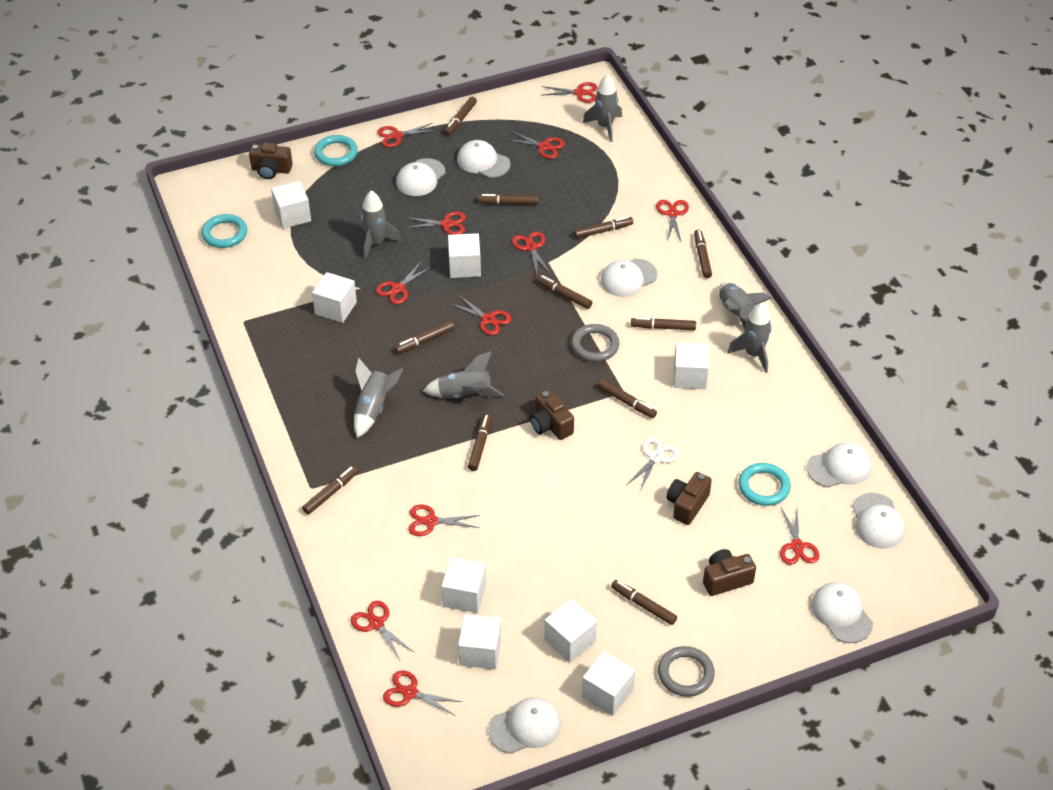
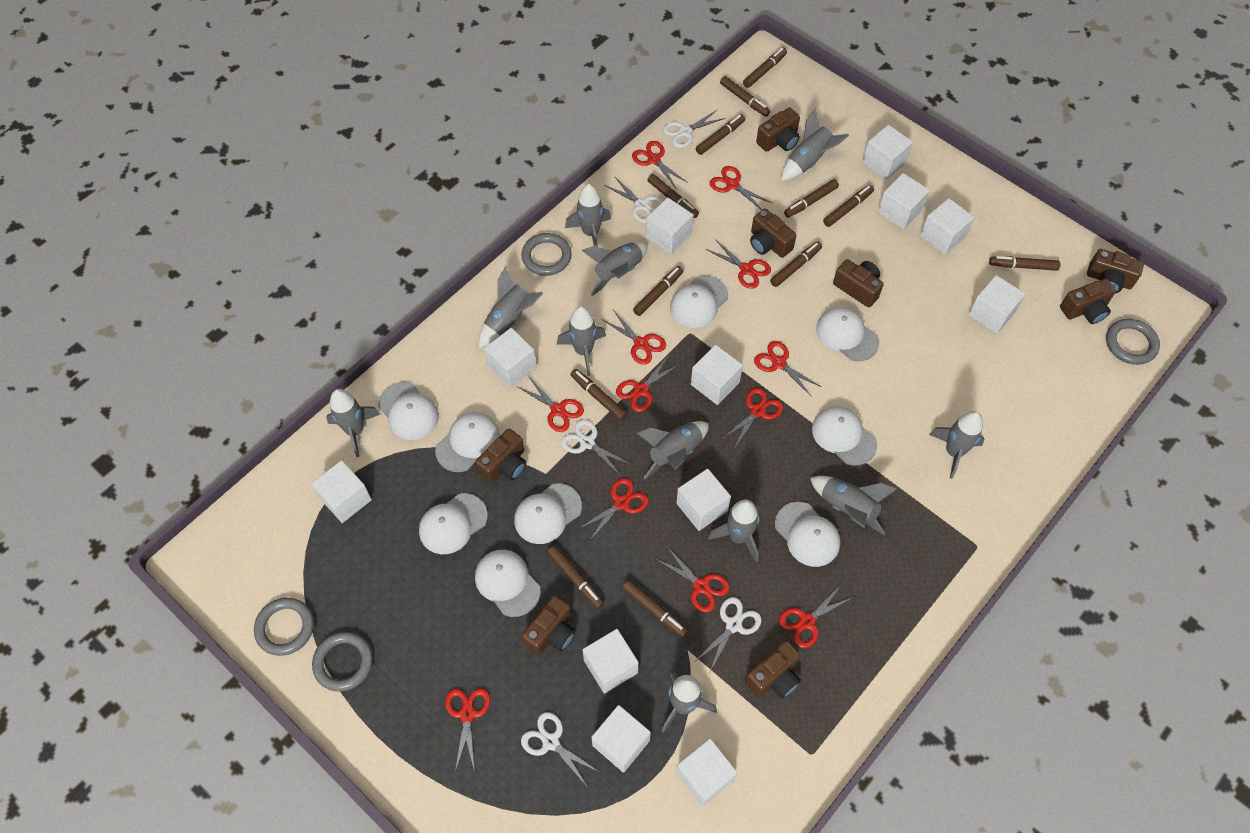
brown camera: [249,142,293,179] [530,390,574,440] [666,472,712,525] [703,549,756,596] = 4 -> [475,428,527,483] [522,595,576,655] [745,641,801,699] [750,209,797,258] [756,108,800,152] [833,259,884,307] [1060,278,1116,324] [1087,249,1144,294] = 8
brown marker: [302,466,358,515] [395,321,454,354] [444,97,477,136] [468,414,492,471] [478,194,538,204] [536,275,592,309] [574,216,633,239] [598,379,657,418] [611,580,677,625] [631,317,696,330] [694,230,712,278] = 11 -> [547,545,604,609] [570,369,627,421] [622,580,688,638] [633,266,683,316] [648,174,699,218] [696,114,745,155] [720,76,770,117] [743,48,787,88] [770,241,822,287] [784,179,839,218] [823,185,874,227] [989,256,1060,271] = 12
grey ring: [571,324,619,362] [658,646,715,697] = 2 -> [254,598,314,656] [312,632,373,692] [521,233,572,276] [1106,319,1160,365] = 4
grey rocket: [354,357,403,438] [361,191,401,260] [423,351,504,398] [583,74,622,142] [718,282,772,330] [727,303,772,373] = 6 -> [326,389,380,457] [479,266,543,348] [557,306,606,376] [565,184,611,247] [582,242,648,296] [637,421,709,479] [662,672,717,733] [708,499,759,562] [781,109,849,181] [810,476,897,535] [929,411,984,479] = 11
turquoise ring: [201,214,247,248] [314,135,358,166] [739,463,791,506] = 3 -> none = 0
white cap: [396,158,445,196] [457,140,510,178] [488,697,561,754] [601,259,657,297] [807,443,871,487] [811,582,873,643] [852,493,905,548] = 7 -> [378,382,439,440] [419,493,488,554] [435,412,500,472] [475,550,541,617] [514,483,582,544] [670,276,728,328] [775,502,840,567] [812,406,877,466] [816,307,879,362] = 9
white cube: [271,181,311,229] [312,272,357,323] [441,557,486,613] [448,233,481,278] [458,614,501,669] [544,599,597,662] [582,651,635,716] [674,342,709,389] = 8 -> [311,460,372,523] [484,328,537,388] [583,629,638,694] [591,705,651,773] [646,198,693,254] [676,469,731,531] [676,739,737,807] [691,345,743,405] [862,125,913,180] [878,173,930,229] [920,198,974,255] [968,275,1025,334] = 12
white scissors: [627,437,679,492] = 1 -> [521,712,601,786] [561,419,632,477] [604,176,663,223] [663,109,725,148] [697,597,762,671] = 5

